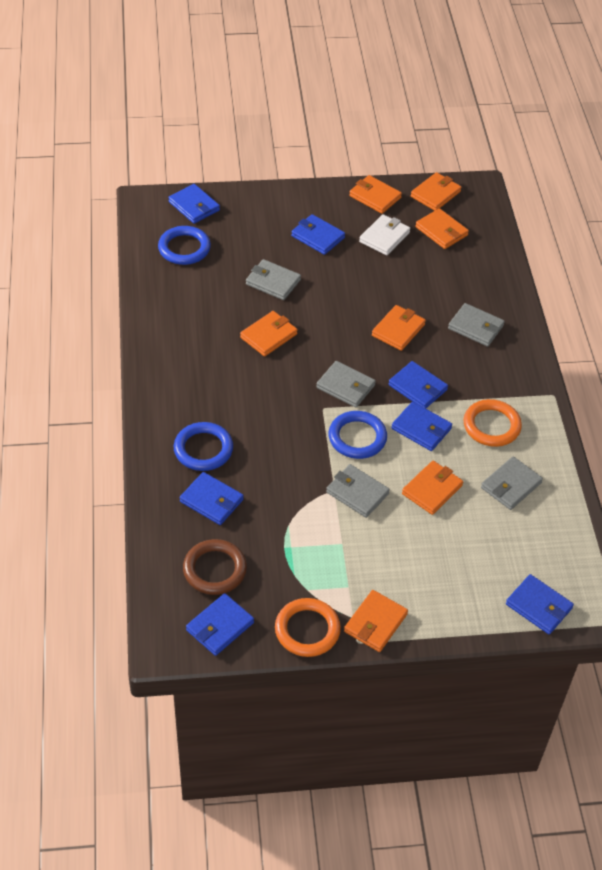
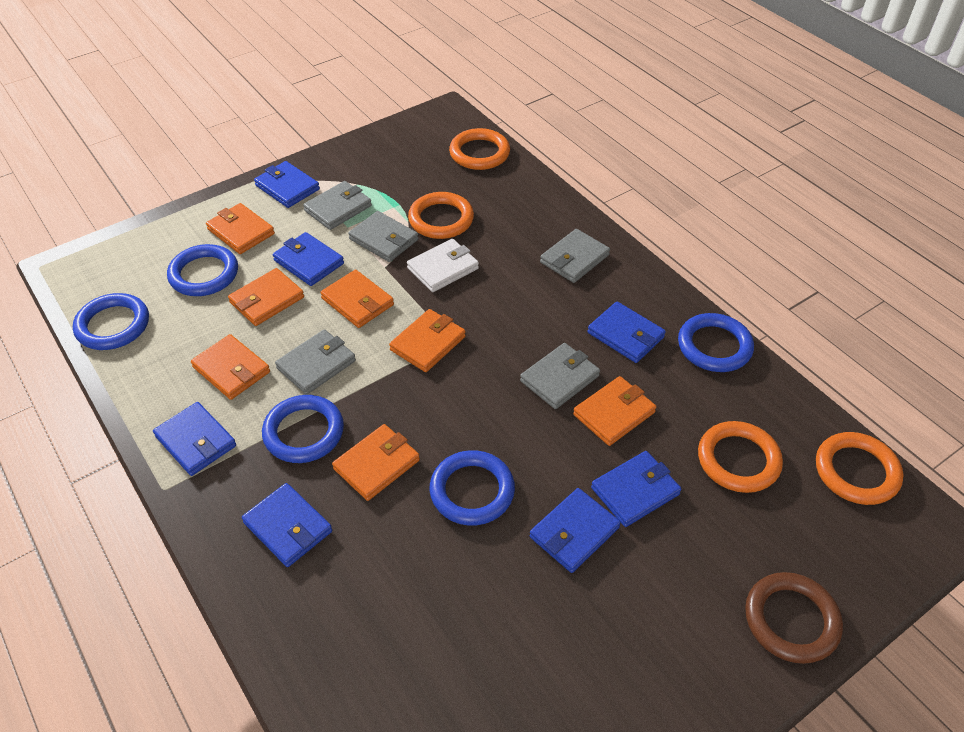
blue ring: [158,226,211,265] [174,422,233,471] [329,411,387,459] = 3 -> [73,293,149,350] [167,244,238,296] [262,395,344,463] [429,450,515,526] [678,313,754,372] = 5
orange ring: [275,598,341,657] [464,399,522,447] = 2 -> [408,192,474,239] [449,128,510,170] [698,421,783,493] [816,432,903,505] = 4

